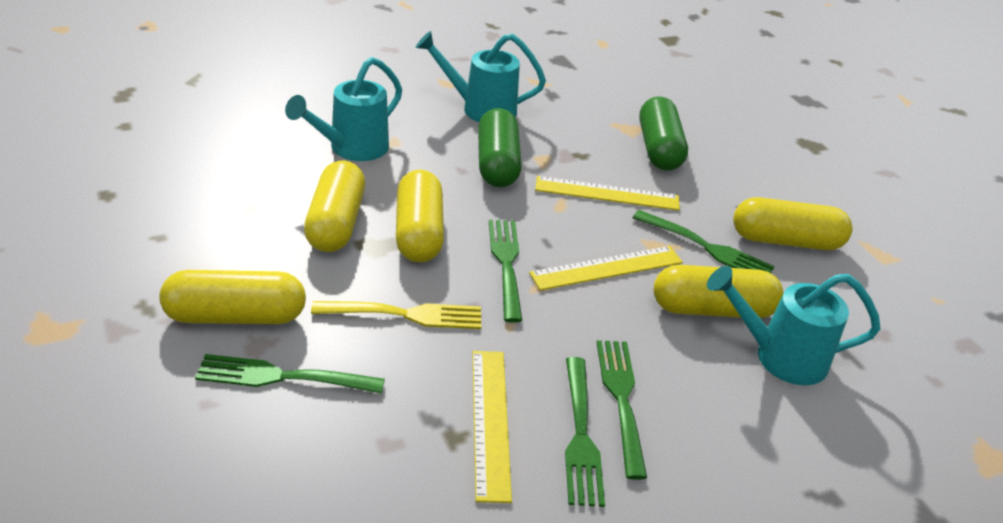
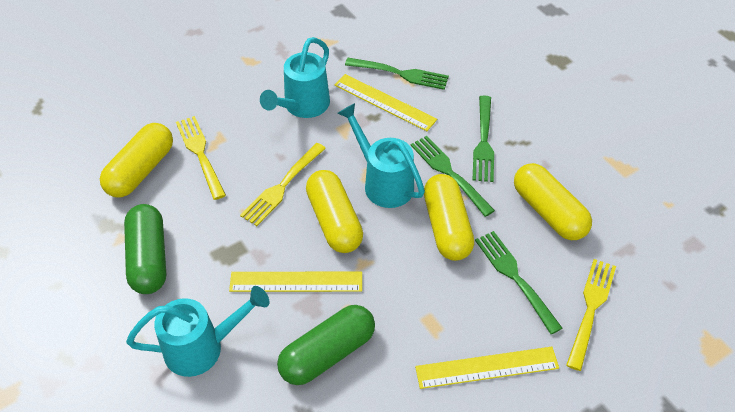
green fork: [195,354,385,394] [489,220,522,323] [565,357,605,507] [596,340,647,480] [633,210,775,273] = 5 -> [345,58,449,90] [411,136,495,217] [473,95,494,182] [475,231,562,334] = 4
yellow capsule: [159,270,306,324] [304,161,365,252] [396,170,444,262] [653,265,784,318] [733,197,852,250] = 5 -> [100,123,173,197] [306,170,363,253] [424,174,474,261] [514,163,592,240] = 4
yellow fork: [311,301,481,329] = 1 -> [176,116,226,200] [240,143,326,226] [566,259,616,371] = 3

